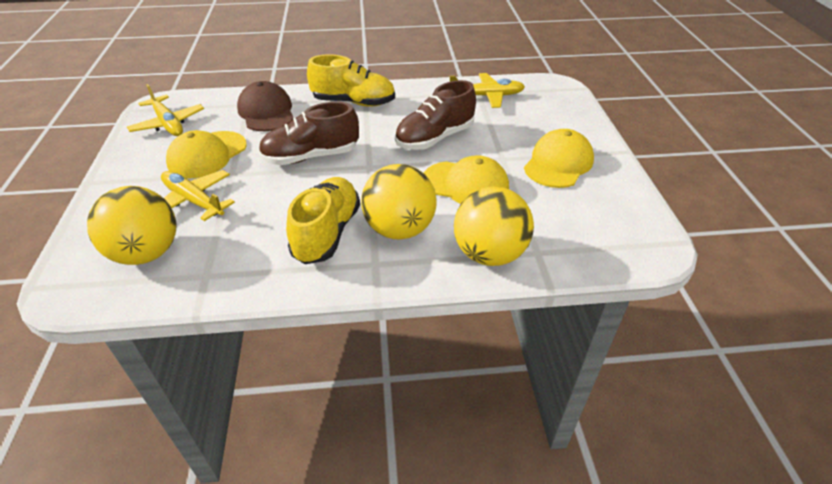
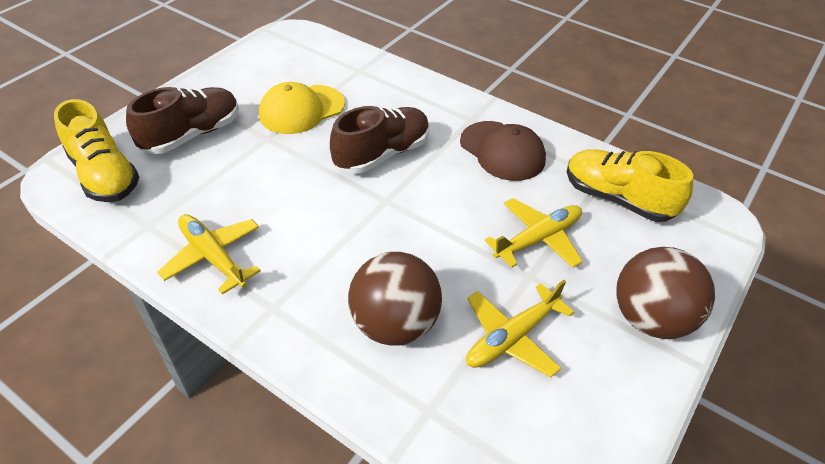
brown ball: none = 0 -> [348,252,442,346] [616,247,715,339] = 2
yellow ball: [87,186,177,265] [361,164,437,240] [454,187,534,266] = 3 -> none = 0
yellow cap: [166,130,247,178] [424,155,509,204] [524,129,594,188] = 3 -> [259,82,345,134] = 1

